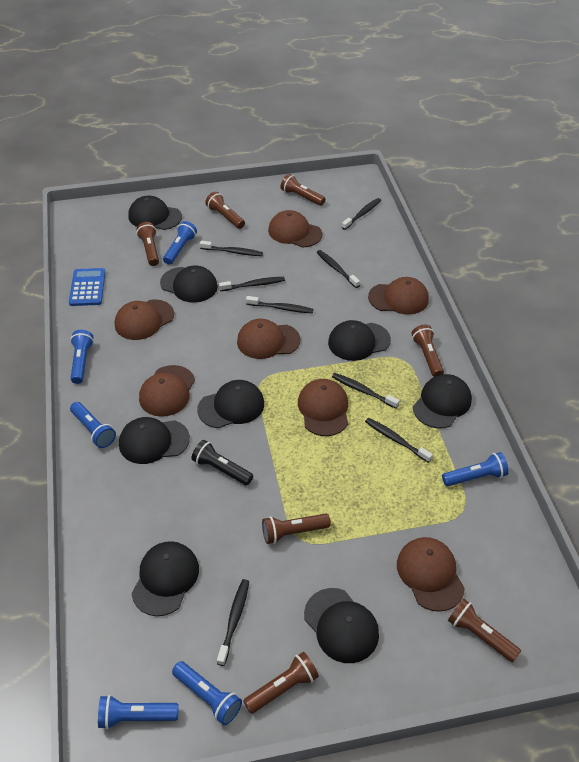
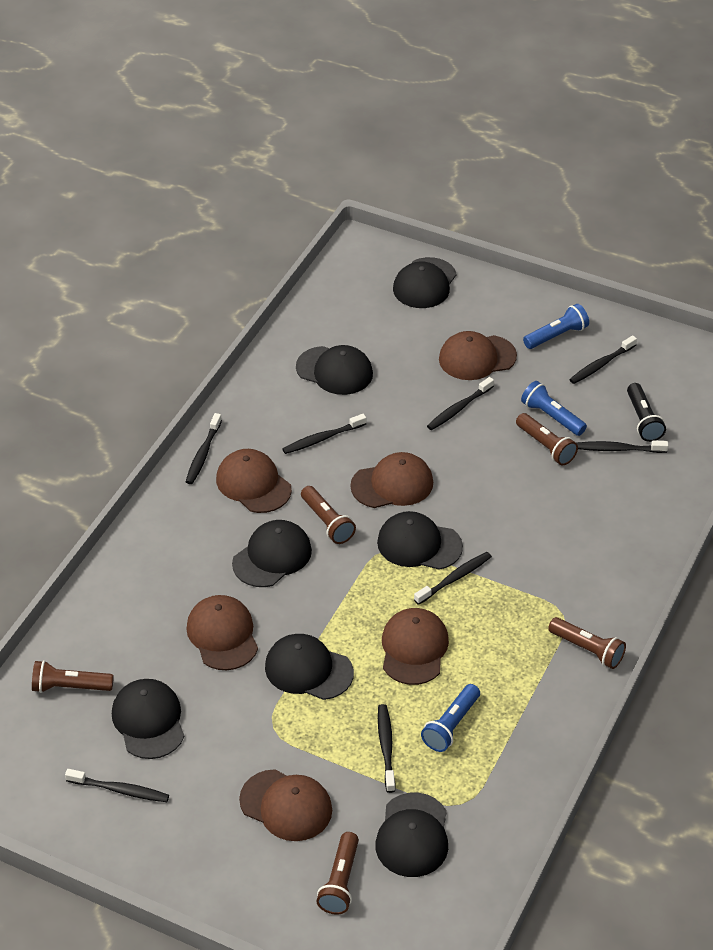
black cap: [119,417,190,464] [128,196,182,230] [131,541,199,616] [160,265,218,303] [197,380,264,428] [304,588,379,663] [328,320,391,361] [413,374,472,428] = 8 -> [112,679,184,759] [232,520,312,587] [265,634,354,700] [296,345,373,395] [375,793,448,877] [377,511,463,570] [393,257,457,308] = 7
blue calculator: [69,268,106,306] = 1 -> none = 0
blue flashlight: [70,330,94,384] [70,402,116,448] [98,695,179,729] [163,221,197,265] [172,661,242,725] [442,452,509,486] = 6 -> [421,684,480,752] [521,381,587,436] [523,304,589,349] = 3
brown cap: [115,299,174,340] [139,365,195,417] [237,319,300,359] [268,210,322,247] [298,379,348,436] [368,277,429,315] [397,537,465,612] = 7 -> [186,595,258,670] [216,449,292,513] [239,769,332,841] [350,452,433,508] [382,608,449,685] [439,331,517,380] = 6
brown flashlight: [136,222,159,266] [205,192,245,229] [243,652,319,714] [262,514,331,544] [281,174,325,206] [412,325,444,377] [448,599,521,662] = 7 -> [32,660,114,693] [301,486,356,544] [317,832,359,915] [516,413,578,465] [548,617,626,669] = 5

